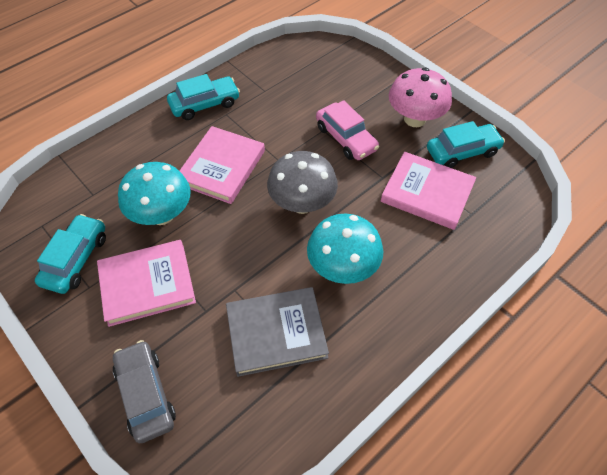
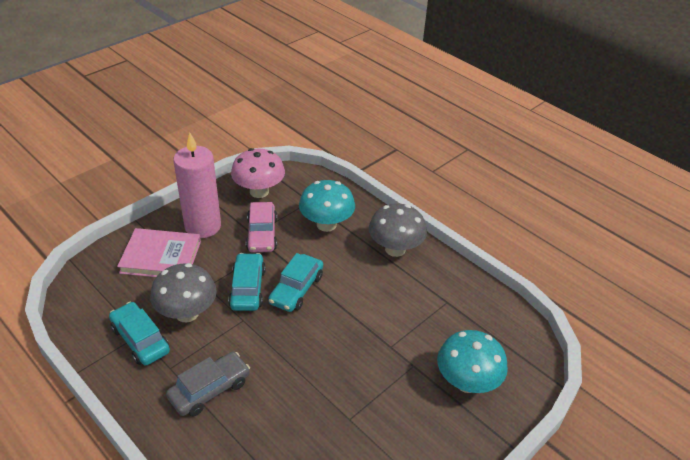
grey book: [226,287,329,377] = 1 -> none = 0
grey mushroom: [267,151,338,214] = 1 -> [150,263,217,322] [369,203,427,257] = 2
pink book: [97,240,196,327] [179,126,265,204] [381,152,476,230] = 3 -> [117,228,201,277] = 1
pink candle: none = 0 -> [173,132,221,238] = 1

